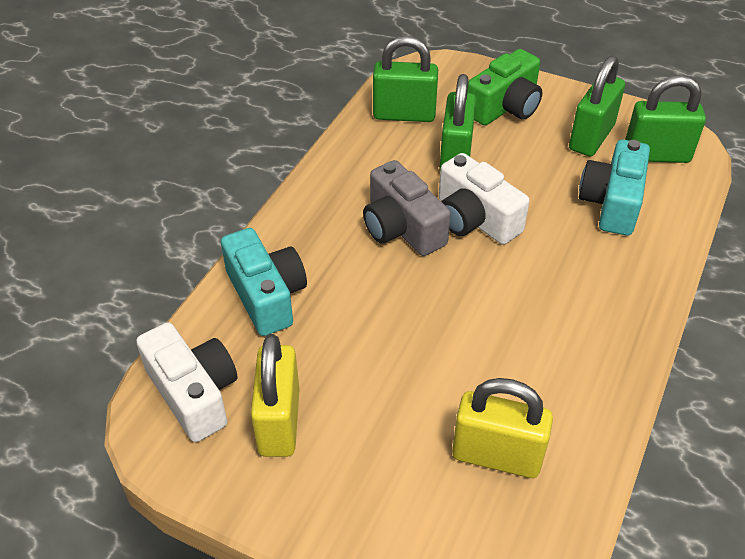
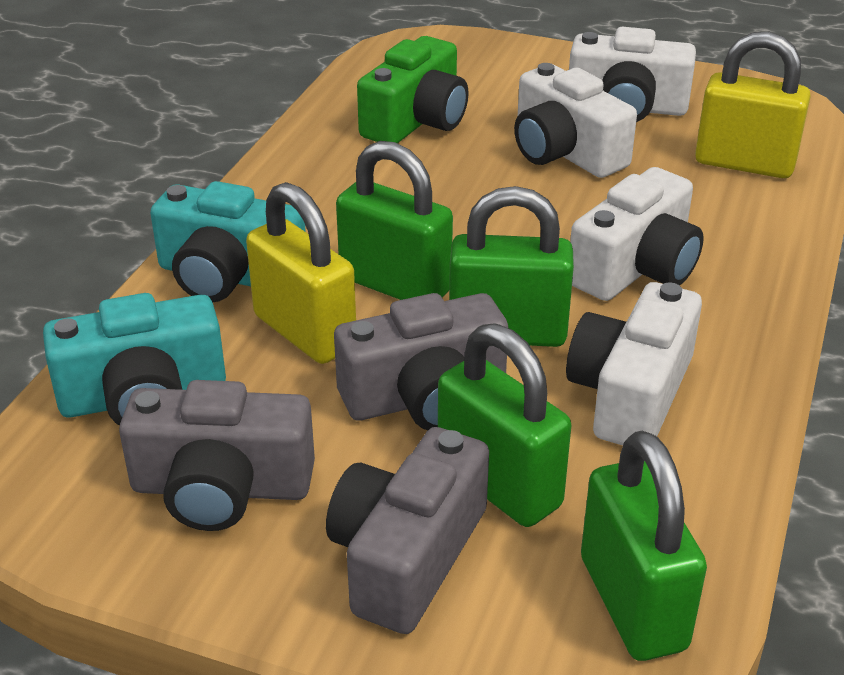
grey camera: [363,160,451,256] = 1 -> [119,380,315,531] [326,427,489,634] [334,293,509,430] = 3
white camera: [136,322,238,442] [439,153,530,245] = 2 -> [514,63,637,178] [566,282,702,446] [569,27,696,122] [570,167,704,301] = 4

